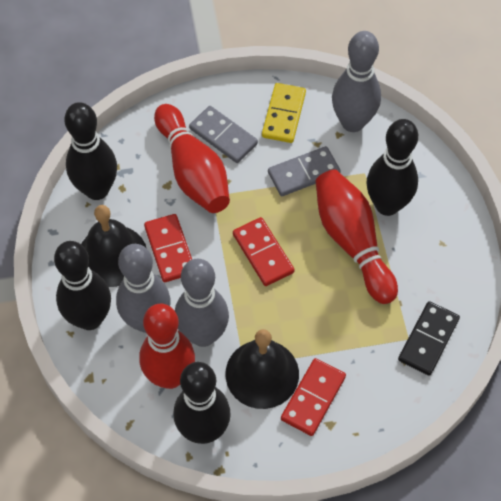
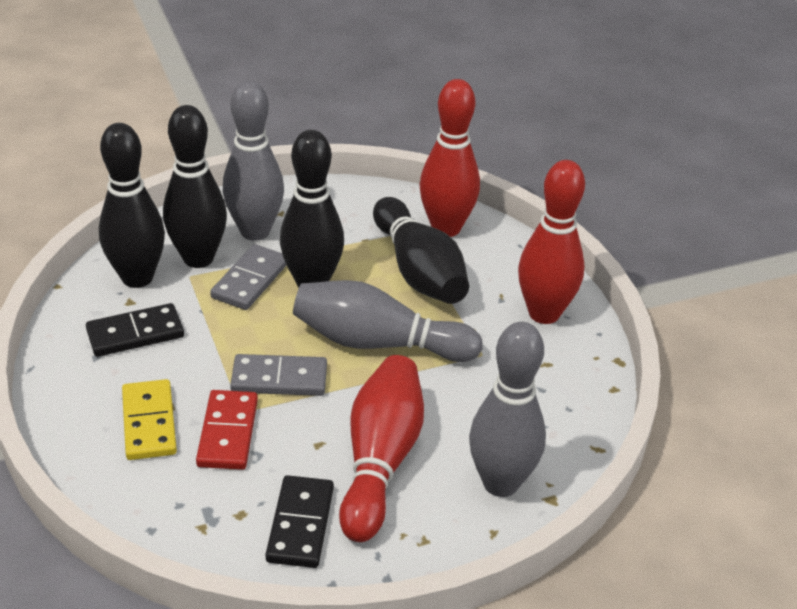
black bell: [81,205,146,287] [225,329,299,409] = 2 -> none = 0
black domino: [398,301,460,376] = 1 -> [86,303,184,357] [265,475,334,568] = 2
red domino: [144,214,192,282] [233,217,295,286] [281,358,346,436] = 3 -> [196,390,258,470] = 1

